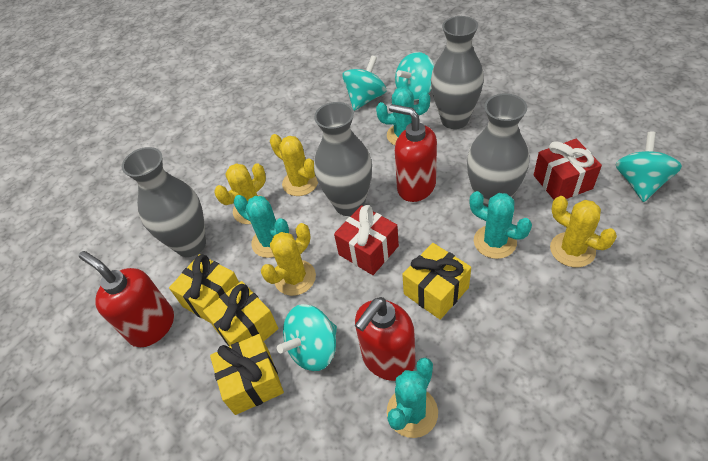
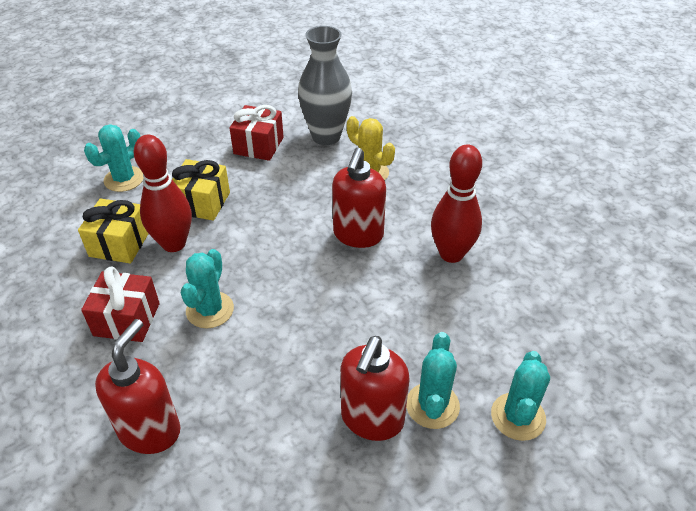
grey vase: [122,147,206,257] [314,102,372,216] [431,16,484,129] [467,93,529,207] = 4 -> [298,26,352,145] = 1
red bowling pin: none = 0 -> [134,135,192,252] [431,145,482,263] = 2
turquoise spinning top: [277,304,337,371] [342,56,386,111] [395,52,434,101] [616,132,682,202] = 4 -> none = 0
yellow cactus: [214,163,269,224] [261,223,316,296] [270,134,318,196] [550,196,617,267] = 4 -> [347,116,395,180] = 1
yellow gift: [169,254,239,323] [203,281,279,346] [210,334,284,415] [402,243,471,320] = 4 -> [78,198,149,263] [172,159,230,221] = 2

